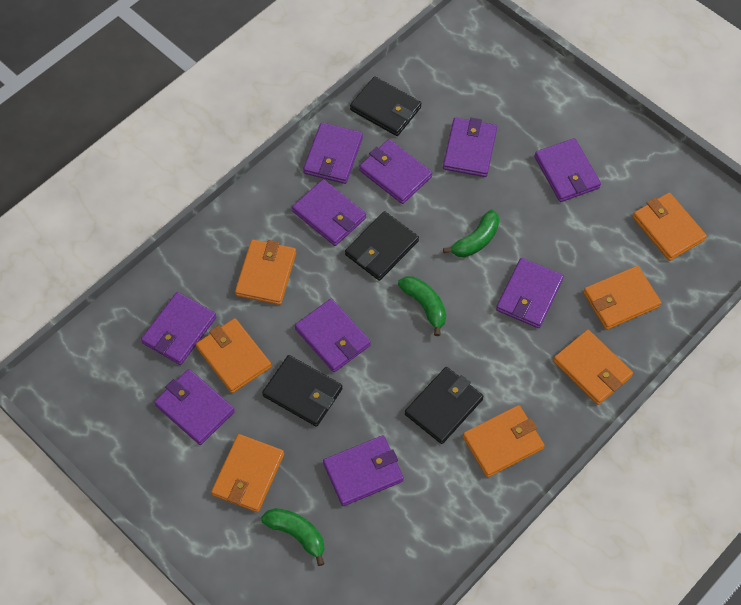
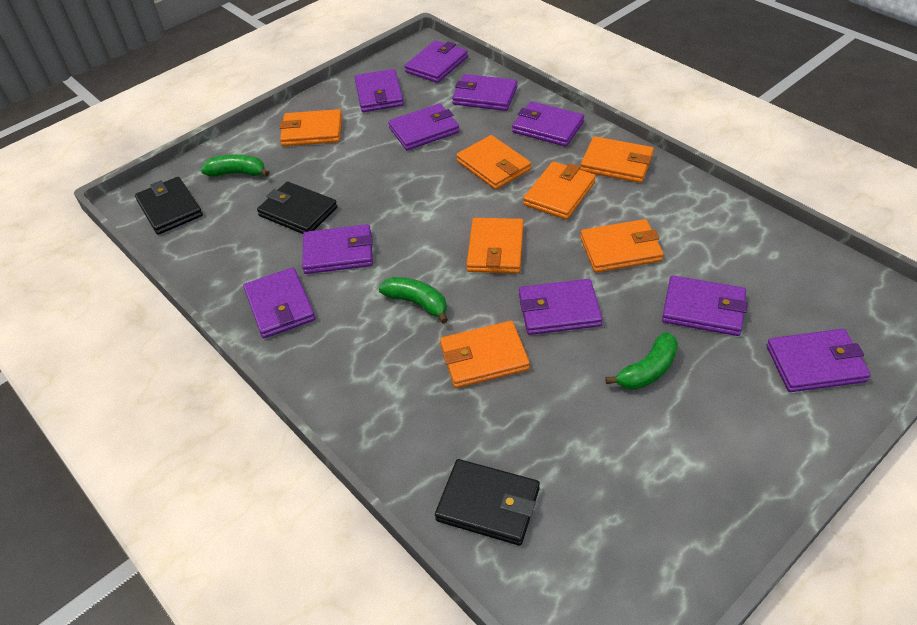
black wallet: [262,355,342,427] [345,211,419,281] [350,76,422,136] [405,367,484,444] = 4 -> [135,177,203,235] [257,182,337,234] [435,459,540,546] = 3

